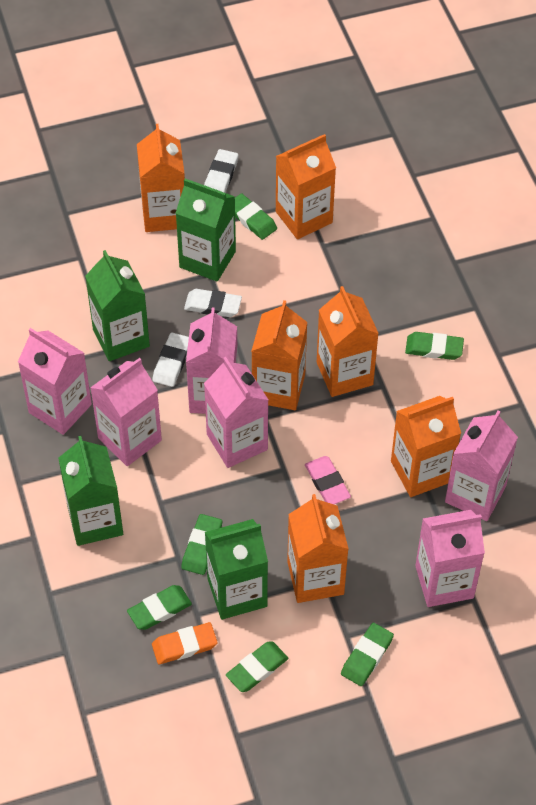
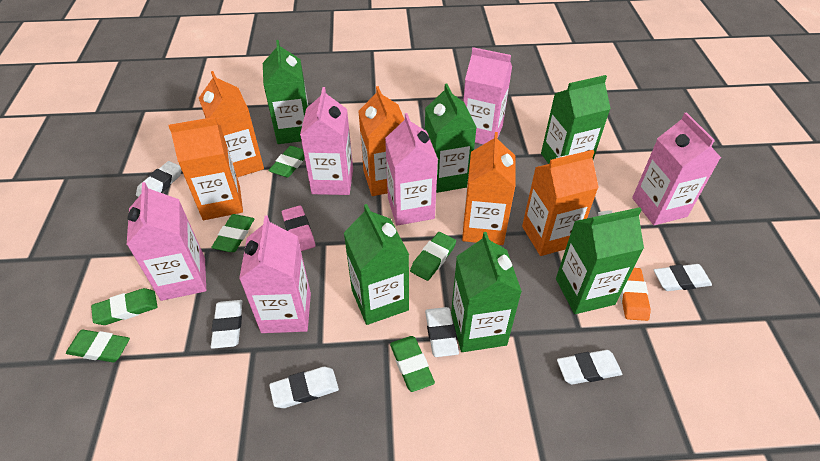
green carton: [58,436,123,546] [85,250,150,361] [176,179,236,282] [205,519,268,620] = 4 -> [263,40,308,144] [344,204,409,325] [425,84,477,193] [451,232,522,352] [541,75,611,164] [556,207,644,314] = 6
orange carton: [137,124,185,232] [251,300,307,410] [276,134,336,239] [287,494,349,603] [317,286,379,397] [391,396,461,497] = 6 -> [169,117,243,220] [199,71,264,177] [358,86,405,196] [462,132,516,245] [522,150,599,256] = 5
white eraser: [152,333,189,387] [184,289,242,317] [204,149,238,193] = 3 -> [136,161,182,197] [211,300,242,349] [269,367,339,408] [425,307,459,357] [557,350,622,384] [654,264,712,291] = 6

